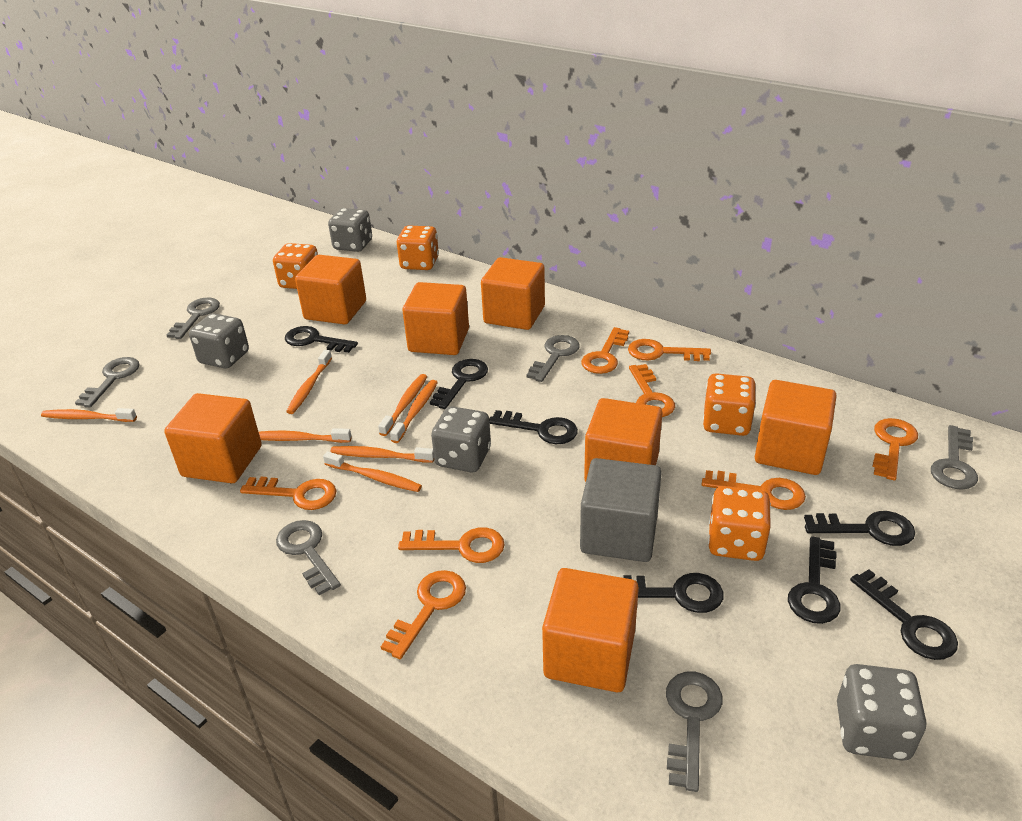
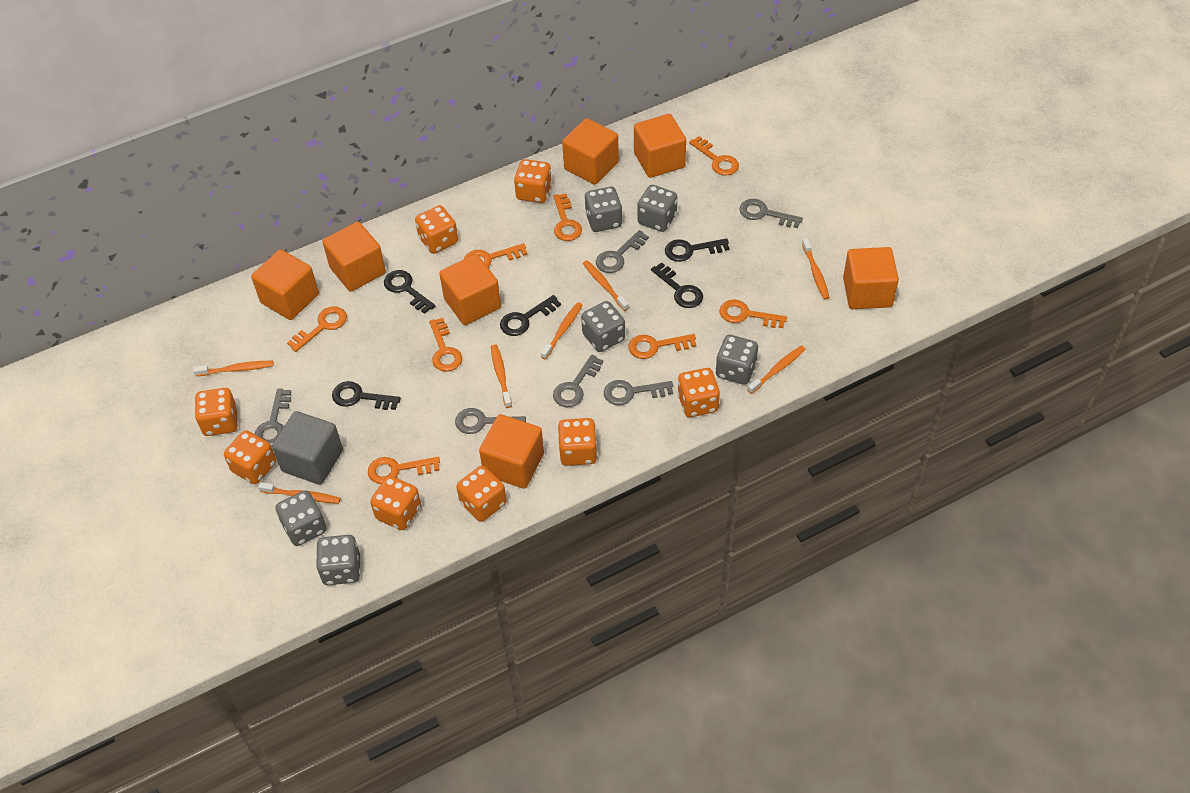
black key: [285,326,358,353] [430,359,488,409] [489,410,578,444] [623,573,724,613] [788,536,840,624] [804,511,915,546] [850,569,958,660] = 7 -> [332,381,401,410] [384,270,435,314] [500,295,561,336] [651,262,703,308] [665,238,729,262] = 5
grey dice: [189,313,249,368] [328,208,372,252] [431,406,491,472] [837,664,927,761] = 4 -> [276,490,327,546] [316,535,360,585] [581,301,625,352] [585,187,622,232] [637,185,677,232] [716,335,758,385] = 6
orange dice: [273,243,318,289] [397,225,439,270] [703,373,756,436] [708,486,771,561] = 4 -> [195,388,238,436] [224,430,276,484] [370,476,421,530] [415,205,458,254] [456,466,507,522] [514,159,552,203] [558,418,597,466] [678,368,720,417] = 8

